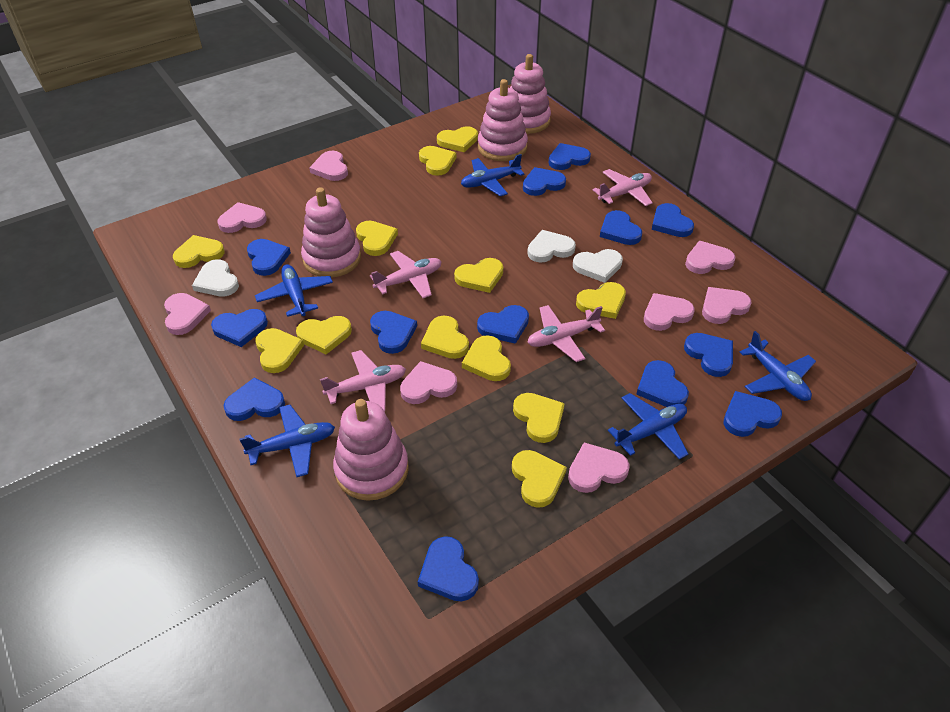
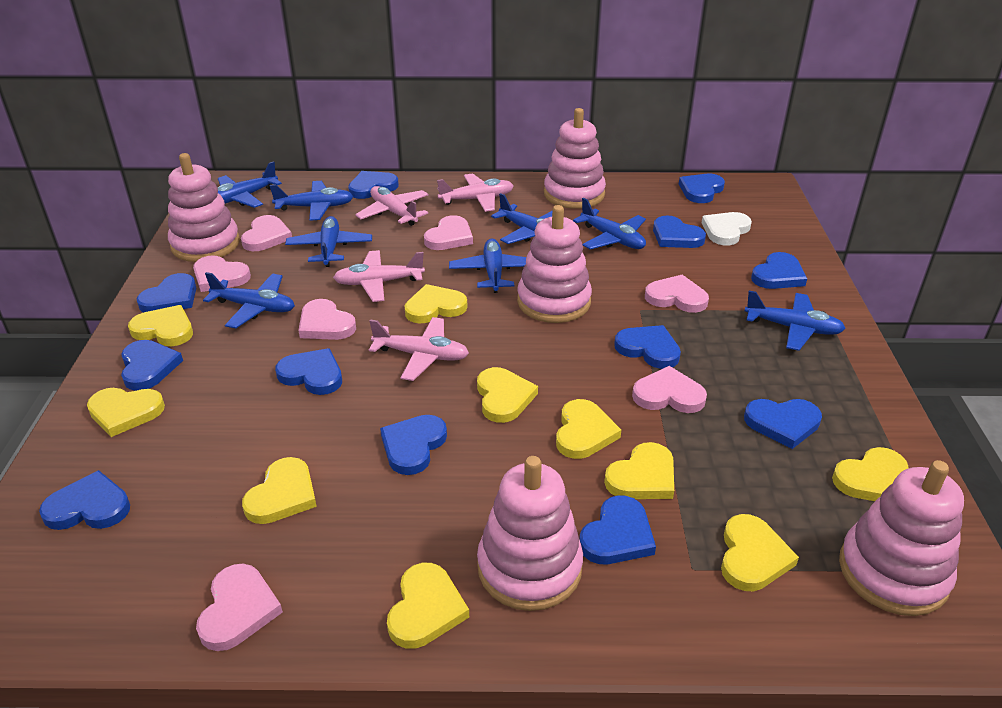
blue heart: [211,309,268,347] [223,377,285,421] [247,239,291,276] [370,311,417,354] [418,536,479,601] [477,305,529,344] [523,167,566,196] [549,143,591,170] [600,210,642,245] [636,360,689,407] [652,203,694,237] [684,333,733,377] [724,391,782,437] = 13 -> [39,470,130,530] [121,340,183,391] [137,273,196,313] [275,348,342,395] [348,171,399,199] [380,415,447,475] [579,495,656,564] [614,325,681,369] [653,215,706,248] [679,174,725,203] [744,399,822,449] [751,252,807,289] = 12
blue plane: [239,405,335,477] [255,264,333,317] [461,154,525,196] [608,393,688,460] [740,331,816,401] = 5 -> [203,272,295,328] [218,161,282,208] [270,181,353,221] [285,216,372,267] [449,239,526,293] [491,193,552,244] [573,197,646,249] [745,291,846,351] = 8
pink heart: [164,293,211,335] [218,202,267,233] [309,151,348,181] [400,361,457,404] [568,443,630,493] [644,293,695,331] [685,241,735,274] [702,287,752,324] = 8 -> [193,255,251,292] [196,564,283,651] [241,215,292,251] [298,299,356,340] [424,215,473,250] [632,366,707,413] [645,275,709,313] = 7
pink stacking toy: [301,187,361,278] [333,399,409,501] [478,79,528,161] [510,54,551,134] = 4 -> [168,153,240,262] [477,456,583,611] [517,205,592,323] [544,108,606,209] [839,460,964,616] = 5
white heart: [192,259,239,297] [527,230,576,262] [573,249,623,283] = 3 -> [702,212,752,246] = 1
yellow heart: [173,235,224,268] [255,328,304,373] [296,316,352,354] [356,221,398,256] [419,146,456,176] [421,316,469,359] [437,126,478,152] [454,258,503,293] [462,335,511,381] [512,450,567,508] [513,393,565,443] [576,282,626,319] = 12 -> [87,388,165,437] [128,305,193,346] [242,457,317,524] [387,563,469,649] [405,284,468,324] [477,367,538,423] [556,399,621,459] [604,442,674,499] [721,514,799,591] [832,447,909,501] = 10

